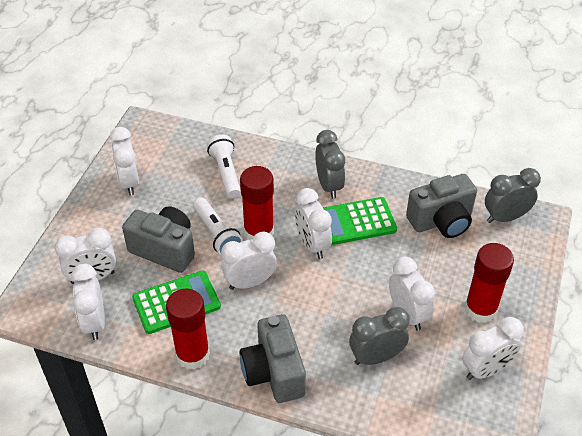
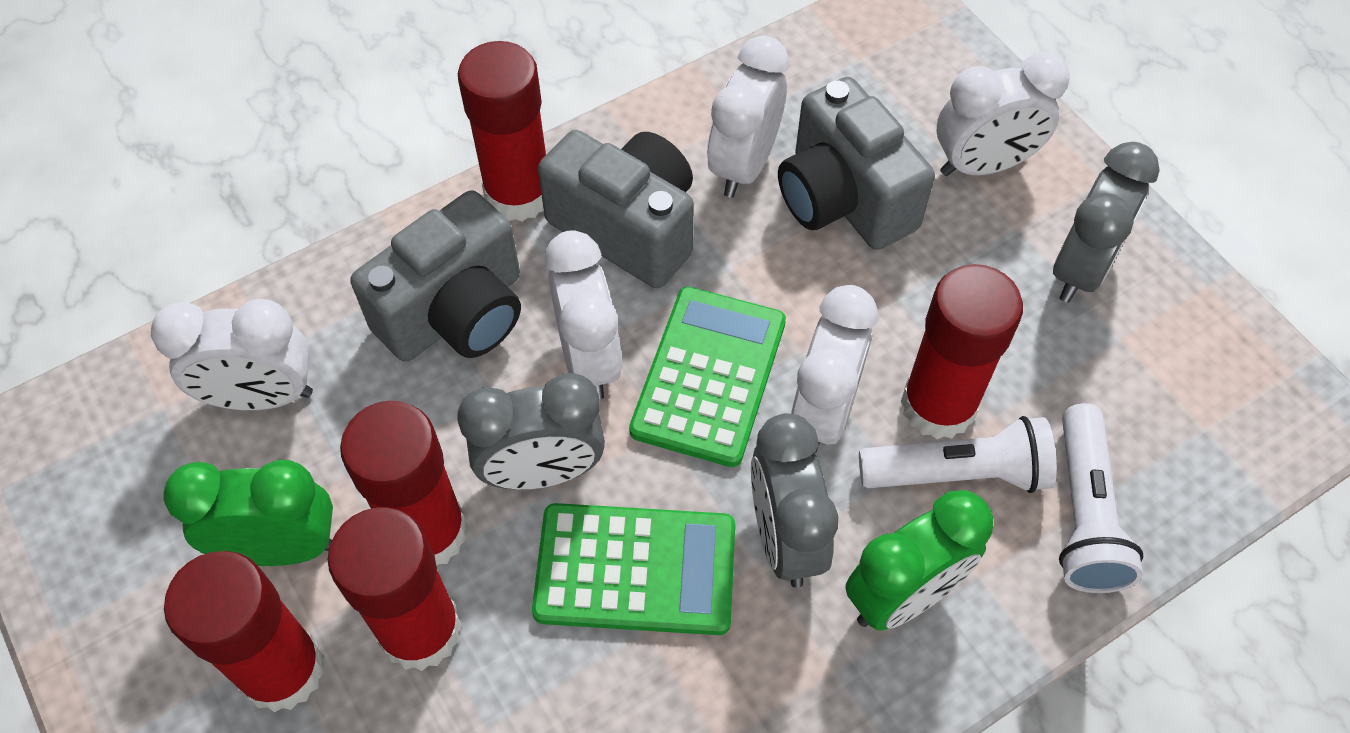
green clock: none = 0 -> [163,460,333,566] [845,490,993,631] = 2
red glue stick: [166,288,210,370] [240,166,274,240] [464,243,514,323] = 3 -> [164,551,324,712] [328,508,462,671] [340,401,467,566] [458,41,546,221] [901,264,1023,439] = 5
white clock: [55,228,116,284] [71,263,105,340] [110,127,139,195] [221,232,277,290] [295,188,332,259] [389,257,435,331] [462,317,524,380] = 7 -> [151,299,313,410] [545,230,623,400] [707,35,789,198] [791,285,878,454] [937,52,1070,176] = 5

